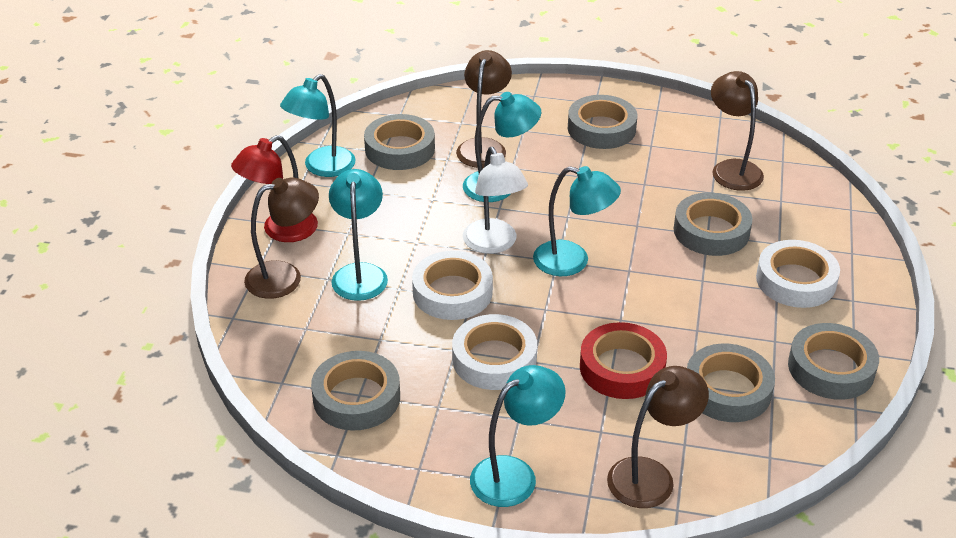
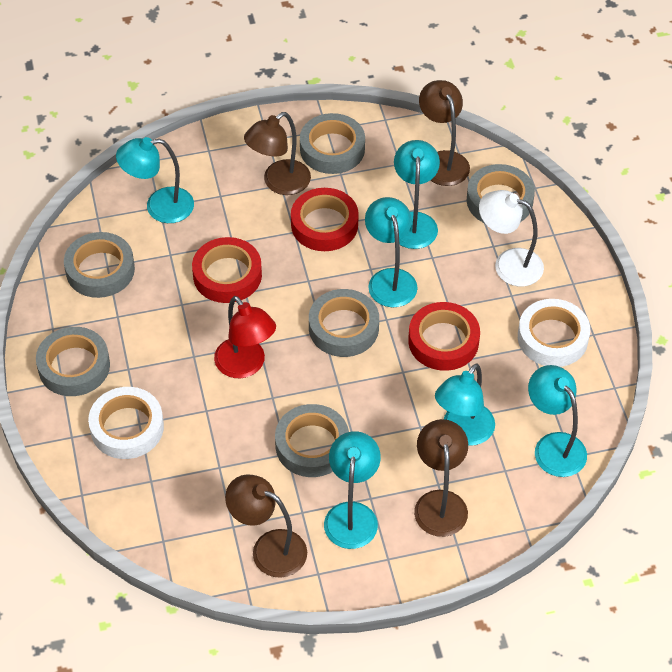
red tape: [580,322,667,399] = 1 -> [192,237,262,303] [291,188,359,251] [408,302,480,371] = 3
turquoise lamp: [280,74,356,177] [329,169,388,301] [463,92,541,202] [470,365,566,507] [533,166,621,276] = 5 -> [116,137,194,223] [324,431,381,549] [365,197,417,307] [394,140,440,249] [435,363,495,446] [528,365,587,477] = 6
white tape: [412,251,493,320] [452,314,537,390] [756,240,840,308] = 3 -> [88,387,164,459] [518,299,590,367] = 2

